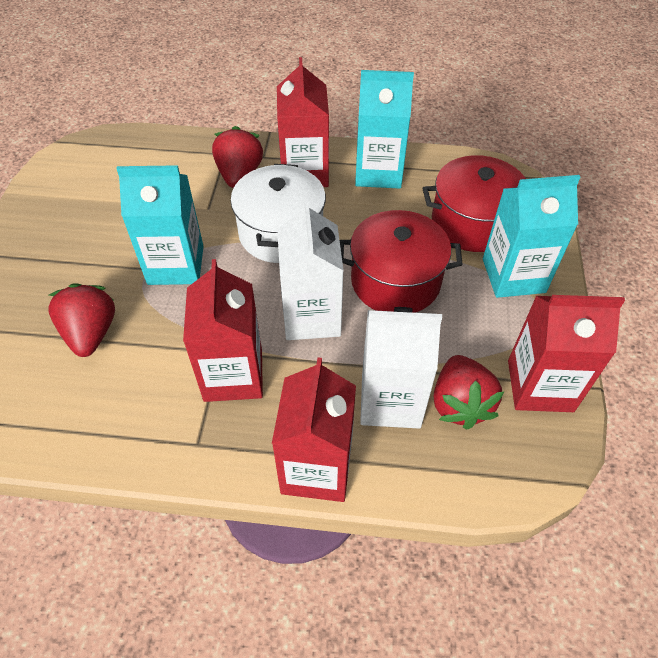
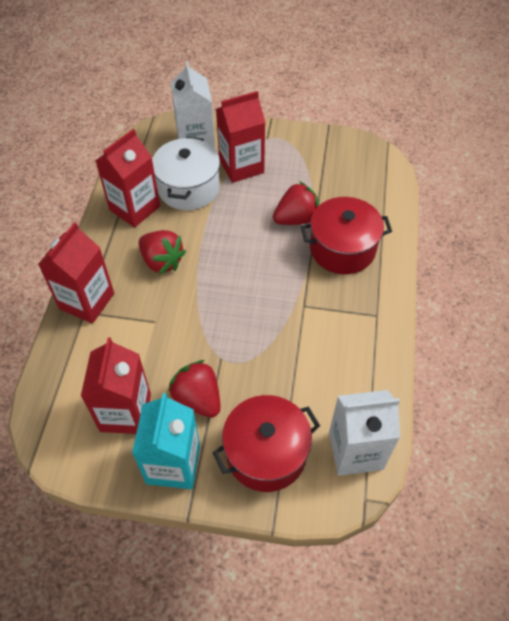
turquoise carton: [116,165,204,285] [355,70,414,189] [483,175,580,298] = 3 -> [132,393,200,489] = 1

